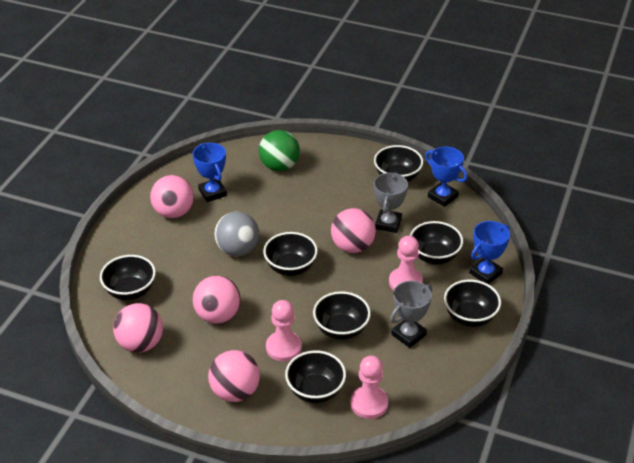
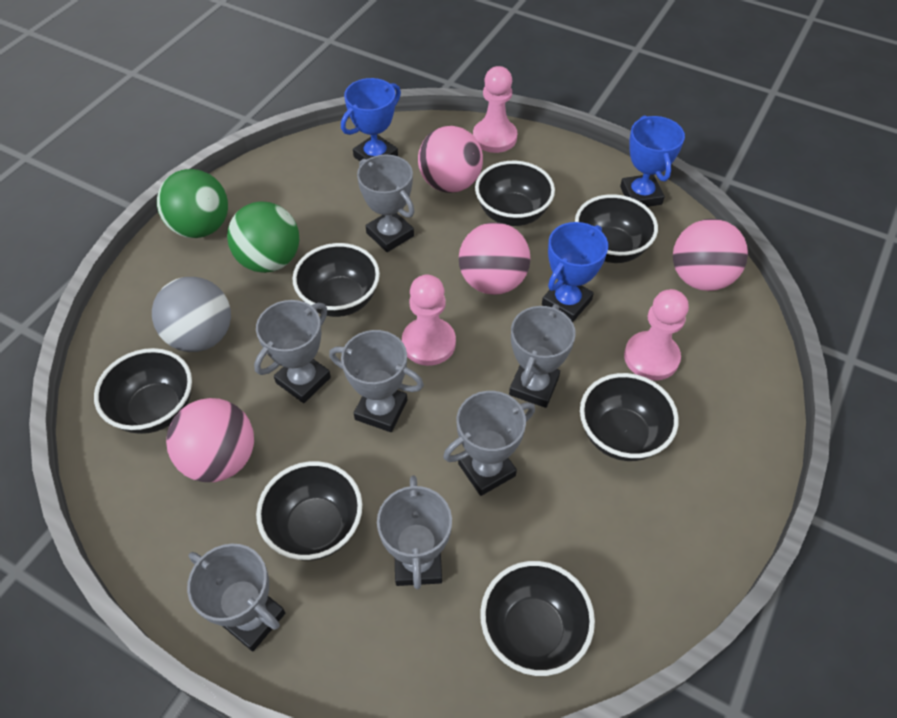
green ball: [259,130,300,171] = 1 -> [157,169,228,238] [227,202,299,273] = 2
grey trophy: [374,172,408,233] [390,281,432,348] = 2 -> [187,544,285,651] [254,300,331,403] [329,330,424,432] [357,154,415,252] [377,475,452,589] [443,391,535,496] [509,304,576,408] = 7
pink ball: [113,303,163,353] [150,175,194,218] [193,276,241,324] [208,350,260,402] [331,208,376,253] = 5 -> [166,398,254,482] [418,126,483,193] [459,222,530,295] [673,219,748,291] = 4

